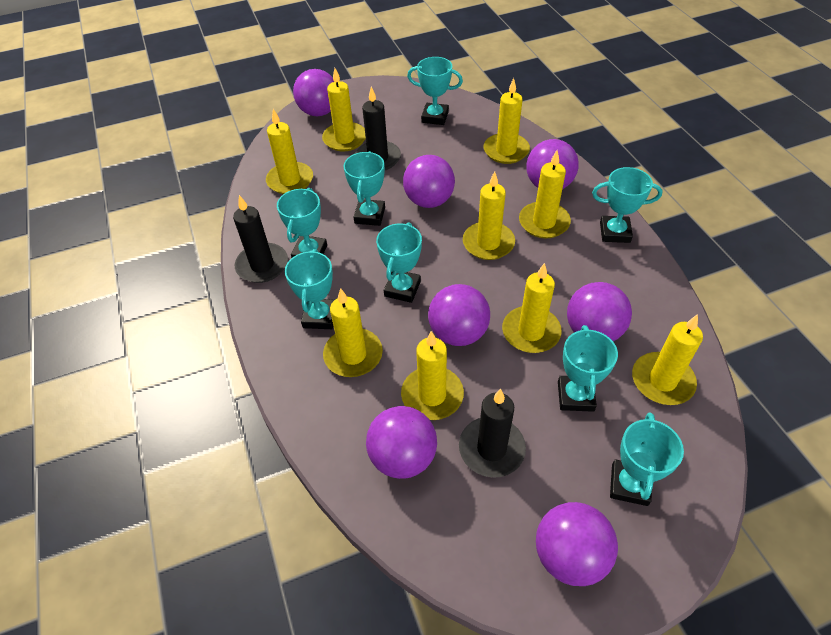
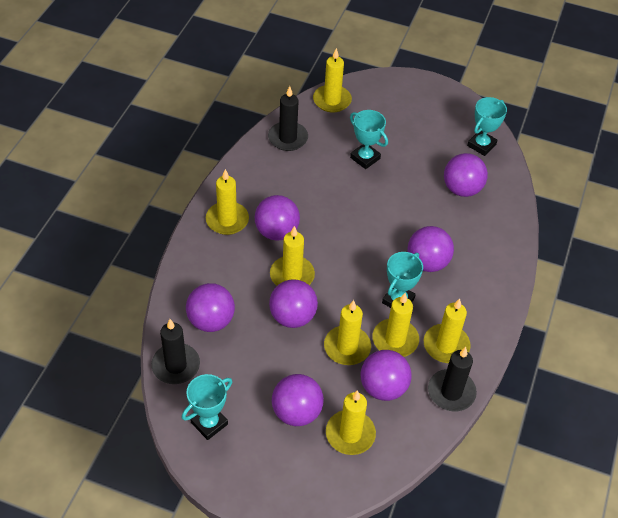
turquoise trophy: [277,188,327,258] [285,249,335,329] [343,151,385,226] [376,222,422,303] [407,57,463,125] [558,325,618,412] [592,167,662,243] [610,412,684,506] = 8 -> [182,374,232,440] [350,110,388,169] [382,252,423,308] [467,97,507,156] = 4
yellow candle: [266,109,313,194] [322,68,366,151] [323,288,383,377] [401,331,464,420] [463,171,515,260] [484,78,530,164] [502,263,562,353] [519,150,571,238] [632,314,703,405] = 9 -> [206,169,249,235] [270,226,315,286] [313,48,352,113] [324,300,371,365] [326,390,376,455] [373,293,419,357] [424,298,471,363] = 7

